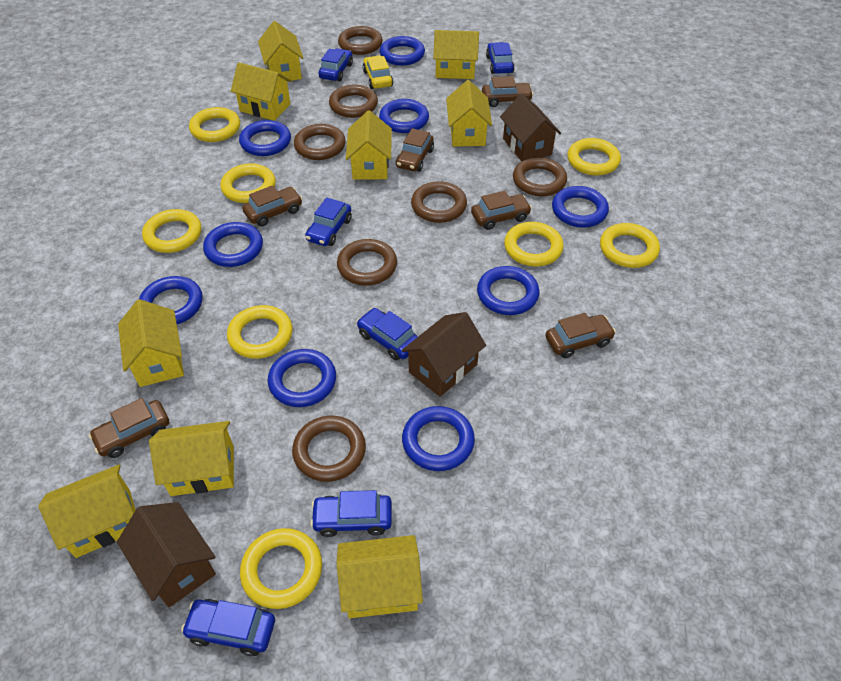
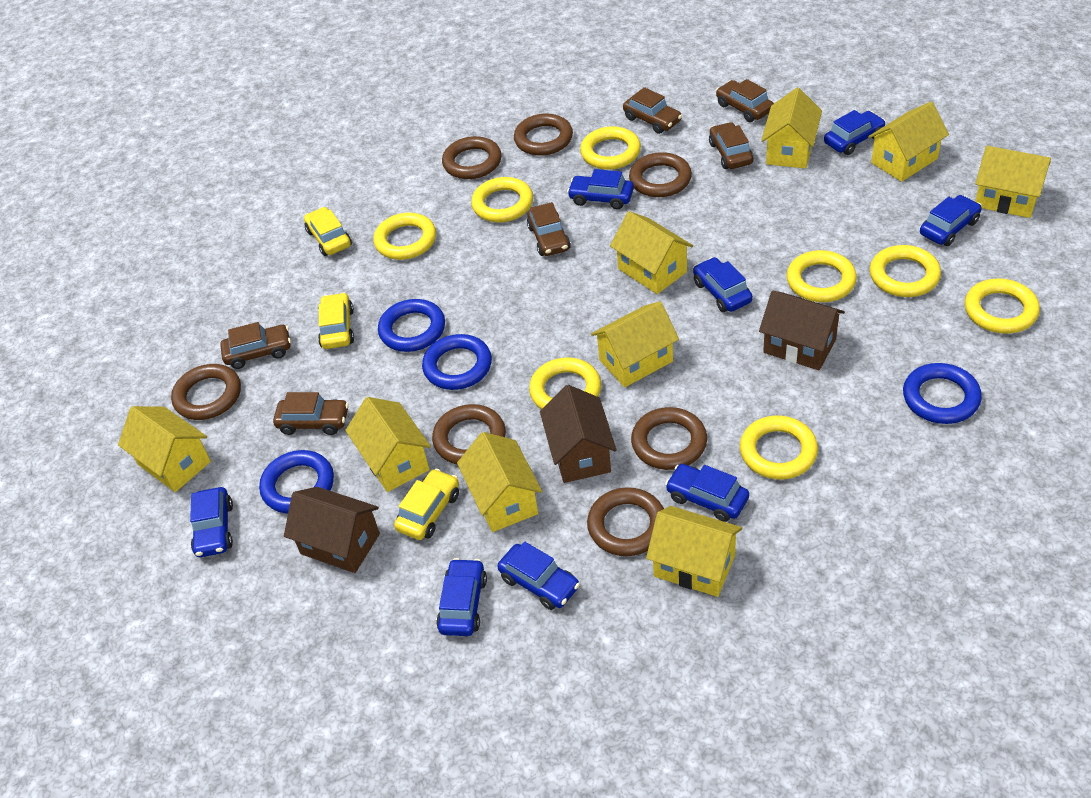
blue car: [181,599,275,656] [305,197,352,246] [310,490,392,537] [319,48,353,81] [357,308,418,361] [486,42,515,74] = 6 -> [190,487,233,557] [436,558,487,636] [497,542,580,610] [567,169,634,209] [665,464,749,522] [693,257,753,312] [824,110,886,155] [920,195,982,246] = 8
blue ring: [139,276,203,324] [203,222,263,267] [239,120,291,156] [268,349,336,407] [379,99,429,133] [380,36,425,66] [402,406,475,471] [477,266,539,315] [552,186,609,228] = 9 -> [259,450,334,513] [378,299,445,352] [422,334,492,390] [903,363,982,424] = 4
yellow car: [363,56,393,89] = 1 -> [304,207,352,256] [318,292,354,349] [394,469,459,540] = 3

